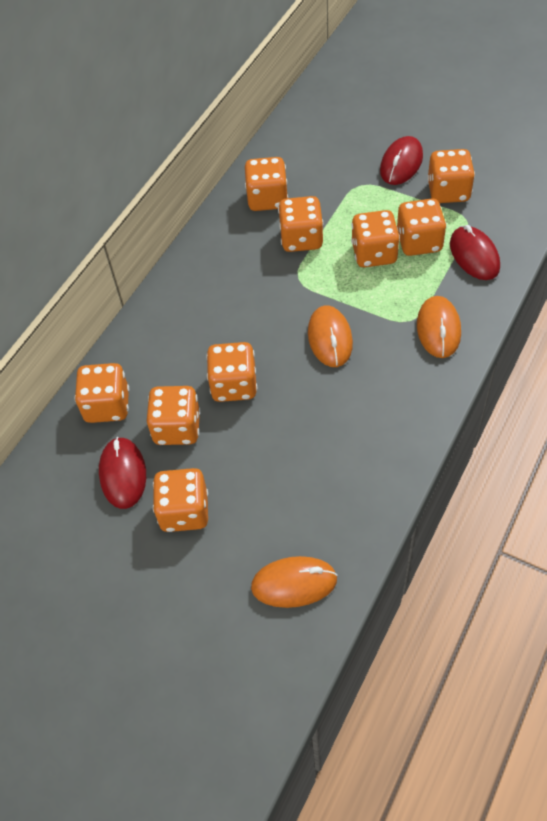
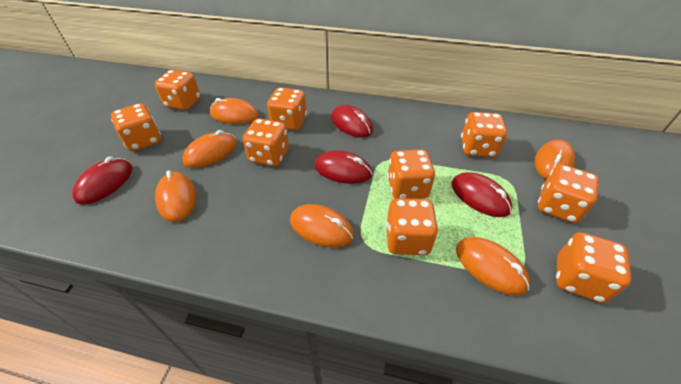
orange mouse: [251,556,338,608] [308,306,353,367] [417,296,461,358] = 3 -> [155,171,196,222] [182,130,237,168] [210,98,259,124] [290,204,354,248] [456,237,530,296] [535,140,575,179] = 6
red mouse: [99,437,146,509] [380,136,423,185] [450,225,500,280] = 3 -> [72,157,132,205] [314,150,372,184] [331,105,373,138] [451,172,512,217] = 4

